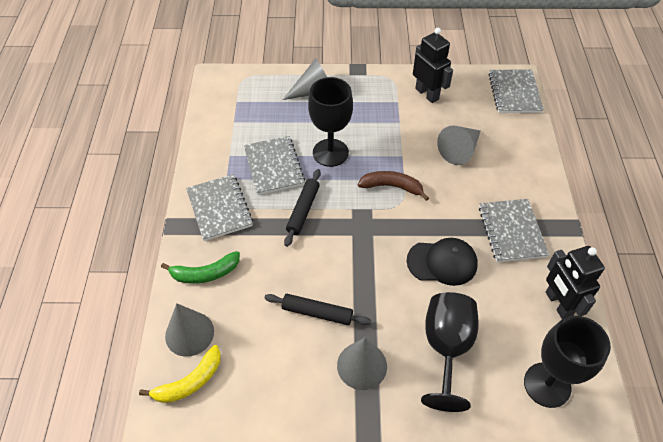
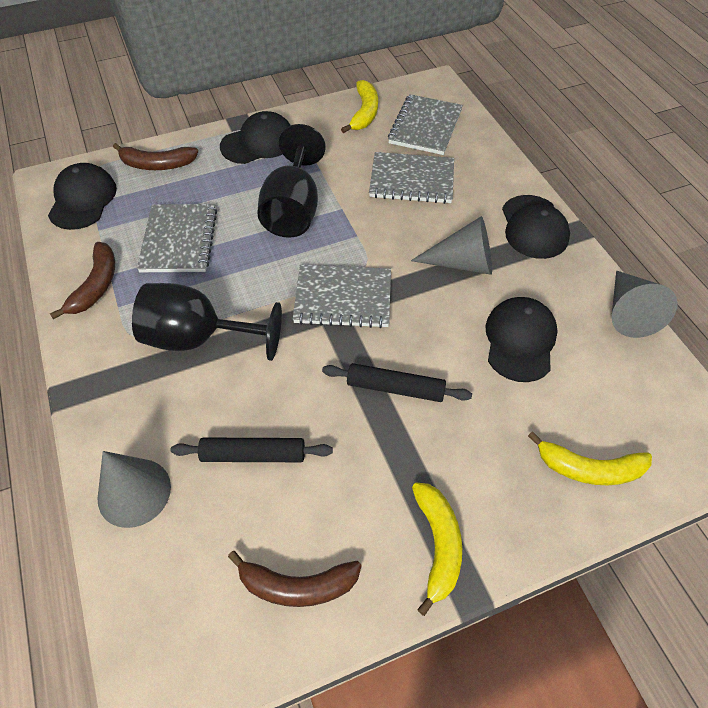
black cap: [407,238,478,286] = 1 -> [48,163,117,230] [220,111,291,164] [486,297,558,382] [502,195,570,259] = 4
black goblet: [308,77,353,167] [421,292,479,412] [524,316,611,408] = 3 -> [132,283,282,361] [257,124,326,238] = 2
black robot: [413,28,453,103] [546,246,605,319] = 2 -> none = 0
brown banana: [358,171,429,201] = 1 -> [50,242,115,319] [113,143,198,170] [228,551,362,607] = 3
green banana: [161,251,240,284] = 1 -> none = 0
grey cone: [165,303,214,357] [283,58,327,100] [337,338,387,390] [437,125,480,165] = 4 -> [98,451,171,528] [411,216,492,275] [612,271,678,338] = 3
yellow banana: [139,345,221,403] = 1 -> [341,80,378,133] [412,483,462,616] [528,431,652,485] = 3

